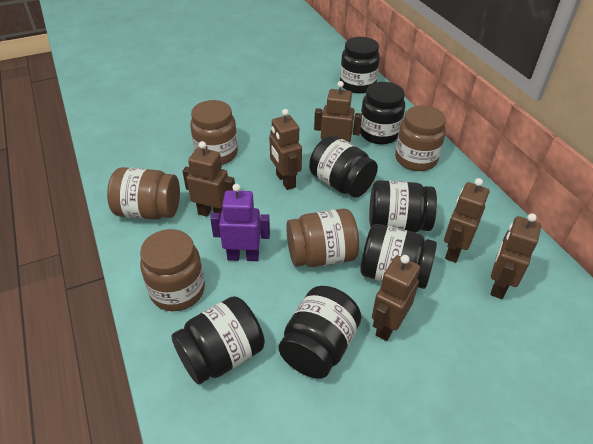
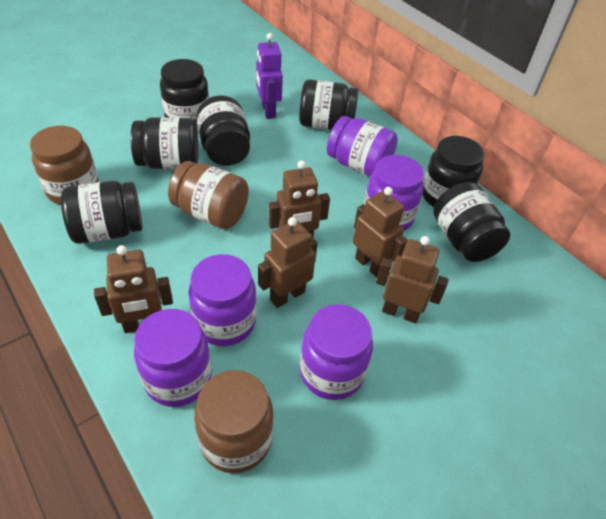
brown jar: [107,167,180,220] [140,229,205,311] [190,100,238,165] [286,208,359,267] [395,105,446,171] = 5 -> [30,126,99,205] [168,161,249,229] [194,370,274,473] = 3
brown robot: [182,141,235,217] [269,109,302,190] [314,81,362,143] [372,255,420,341] [444,178,489,263] [490,213,541,299] = 6 -> [94,245,173,333] [258,217,318,308] [269,161,330,237] [353,187,408,278] [376,236,449,323] = 5
purple jar: none = 0 -> [134,309,212,407] [188,254,257,346] [300,304,373,400] [327,116,398,176] [364,155,424,231] = 5

